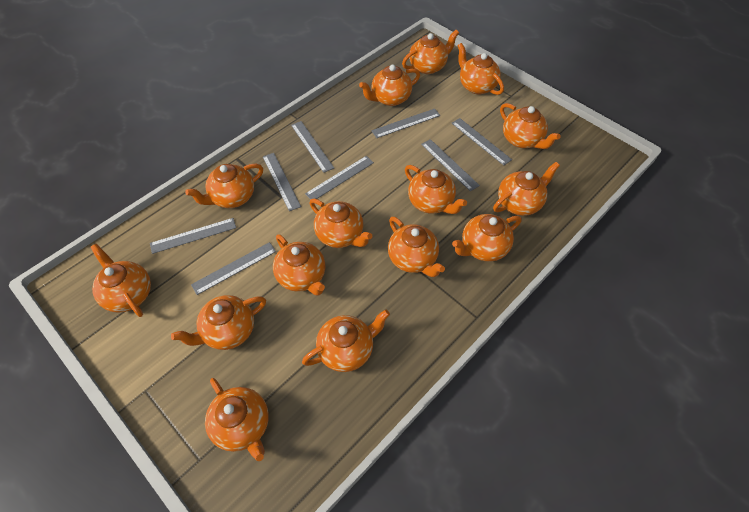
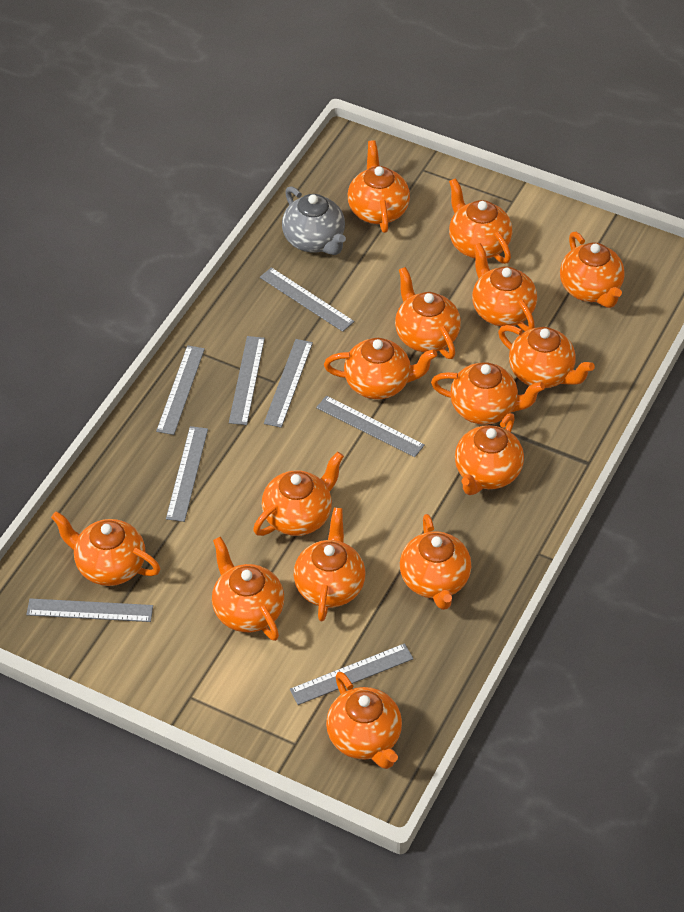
grey teapot: none = 0 -> [282,186,346,255] = 1

